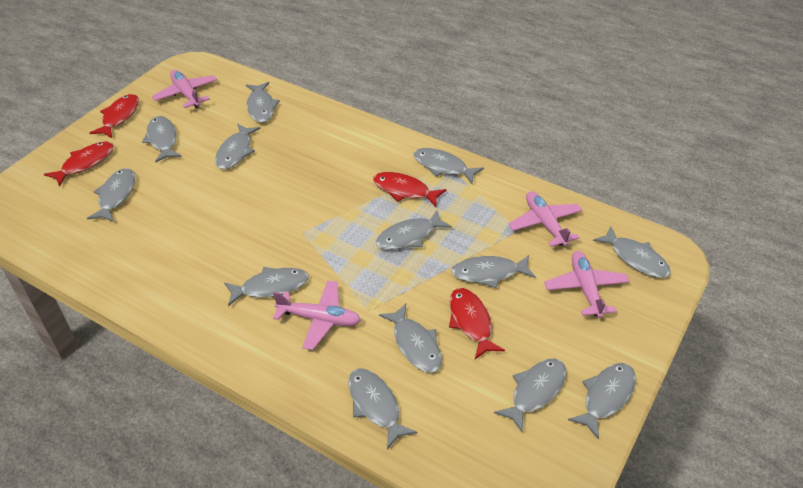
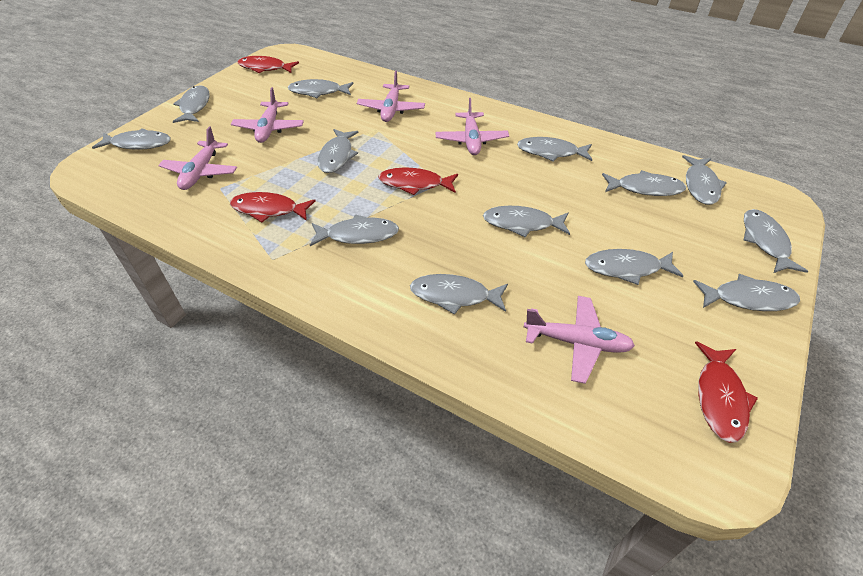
pink plane: [152,70,217,108] [273,280,361,350] [508,191,582,247] [544,251,629,318] = 4 -> [158,127,237,190] [231,87,304,143] [357,70,425,122] [435,98,509,155] [524,296,635,384] = 5

